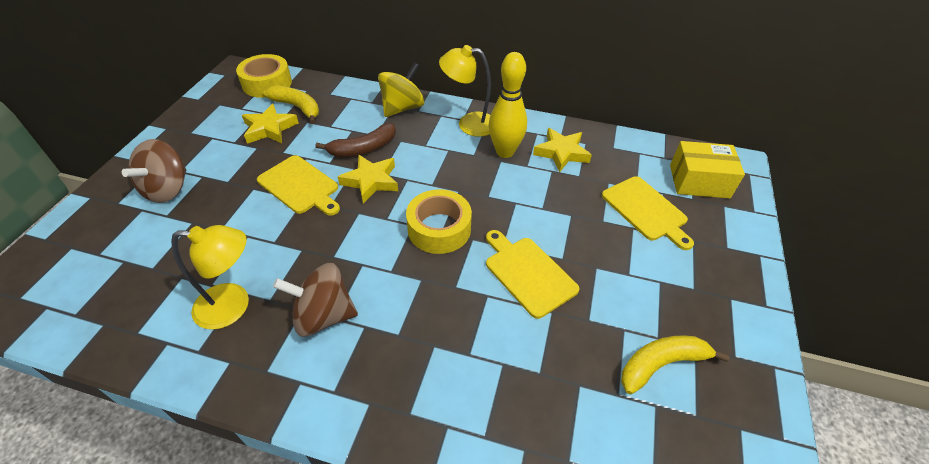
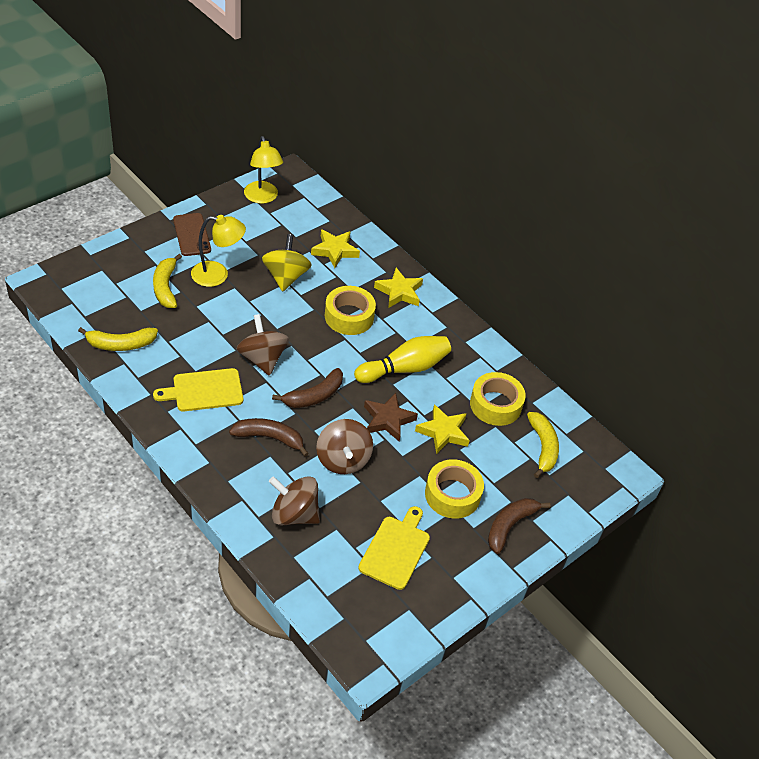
brown banana: [316,123,396,157] = 1 -> [229,418,309,456] [272,368,343,408] [488,498,550,554] = 3
brown phone: none = 0 -> [173,213,211,256] = 1
brown spinning top: [122,139,186,203] [273,263,358,337] = 2 -> [237,314,289,376] [269,476,320,525] [316,419,373,474] = 3
brown star: none = 0 -> [364,393,418,442] = 1
yellow banana: [263,86,319,124] [621,335,730,395] = 2 -> [78,327,158,351] [153,254,182,308] [527,412,559,478] = 3
yellow box: [670,141,745,198] = 1 -> none = 0
yellow cutting board: [257,155,340,216] [486,230,579,319] [602,176,694,250] = 3 -> [153,368,243,411] [358,506,430,590] = 2
yellow tape: [236,54,292,98] [406,189,472,254] = 2 -> [325,286,376,335] [425,459,484,519] [470,372,526,426] = 3

